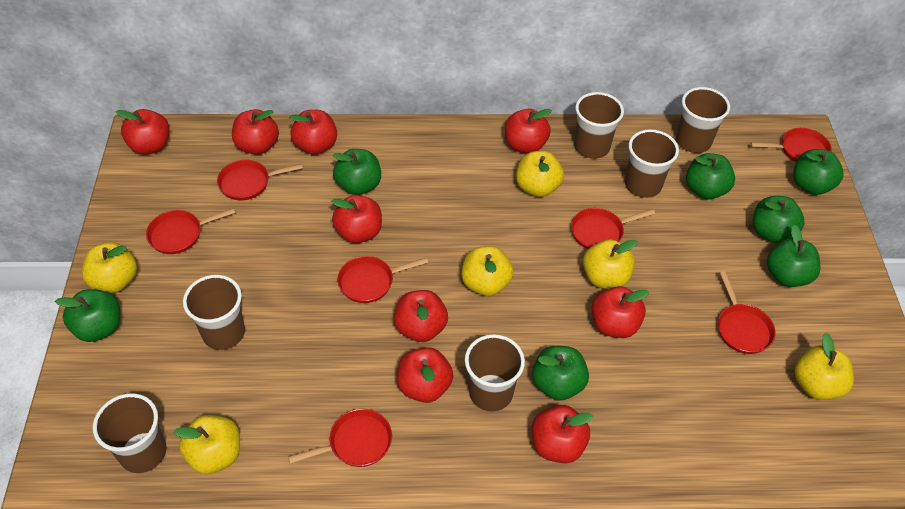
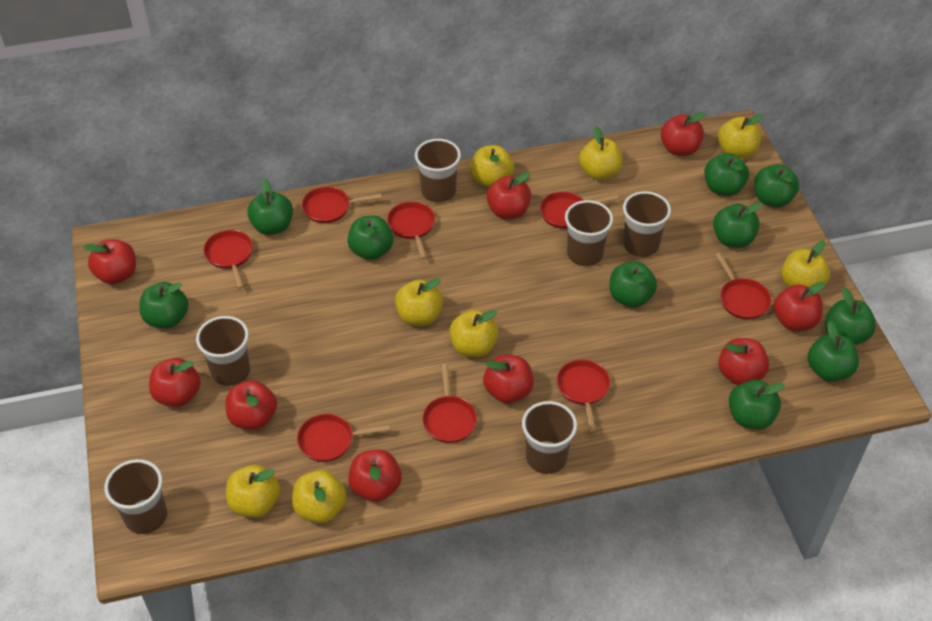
green apple: [55,289,120,342] [333,149,381,195] [532,346,589,401] [686,153,735,199] [753,196,805,243] [767,225,821,287] [793,149,843,195] = 7 -> [140,282,189,329] [247,179,293,235] [347,215,394,260] [610,261,657,307] [704,153,749,196] [713,203,762,248] [729,380,785,429] [754,164,799,208] [807,321,859,382] [825,287,876,345] = 10
red pan: [146,208,235,254] [217,160,303,201] [288,409,392,467] [337,256,428,303] [571,208,655,249] [718,271,776,354] [750,128,832,162] = 7 -> [203,230,253,289] [297,414,390,462] [302,186,382,223] [387,201,435,259] [422,364,477,443] [540,192,618,229] [557,359,610,433] [715,253,772,320] = 8
yellow apple: [82,242,137,293] [174,415,240,474] [462,246,513,296] [516,151,564,197] [583,239,638,289] [794,333,854,400] = 6 -> [226,465,280,518] [292,470,346,523] [395,278,443,326] [450,310,499,357] [471,145,514,187] [579,126,622,180] [718,114,763,158] [781,240,830,287] = 8

